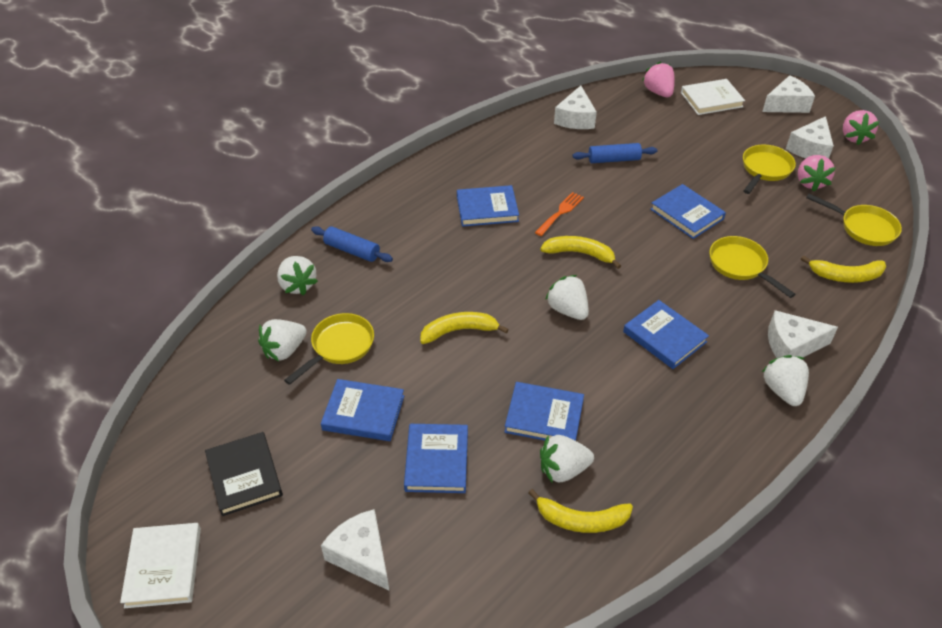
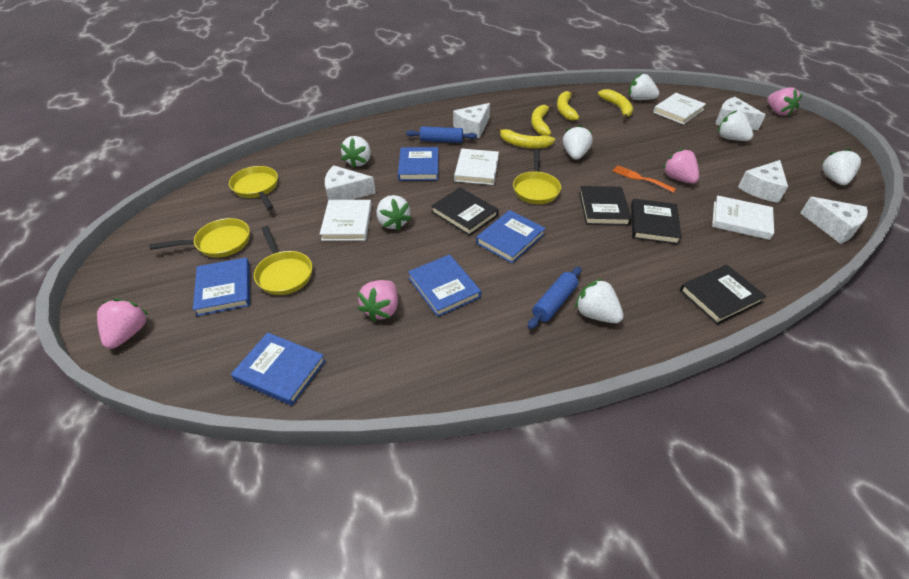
black book: [205,432,283,516] = 1 -> [431,187,499,236] [579,186,632,226] [631,199,682,245] [680,265,766,325] = 4
blue book: [321,379,404,441] [404,424,468,493] [457,185,519,227] [505,382,584,441] [623,300,709,369] [650,184,726,239] = 6 -> [193,257,250,316] [231,332,326,406] [398,147,438,181] [408,254,481,317] [476,210,546,264] = 5
pink strawberry: [642,61,675,97] [798,155,836,192] [843,110,879,145] = 3 -> [97,299,149,349] [358,280,398,322] [663,148,699,183] [767,88,802,116] = 4
white book: [120,523,201,608] [681,79,745,115] = 2 -> [320,200,372,241] [454,149,499,185] [653,93,706,125] [712,195,774,240] = 4
white strawberry: [258,319,307,361] [277,256,318,295] [540,435,594,483] [545,275,589,320] [762,355,809,406] = 5 -> [340,136,371,168] [377,195,411,231] [563,125,593,160] [575,278,624,323] [628,73,659,100] [718,110,753,141] [821,149,861,185] = 7

